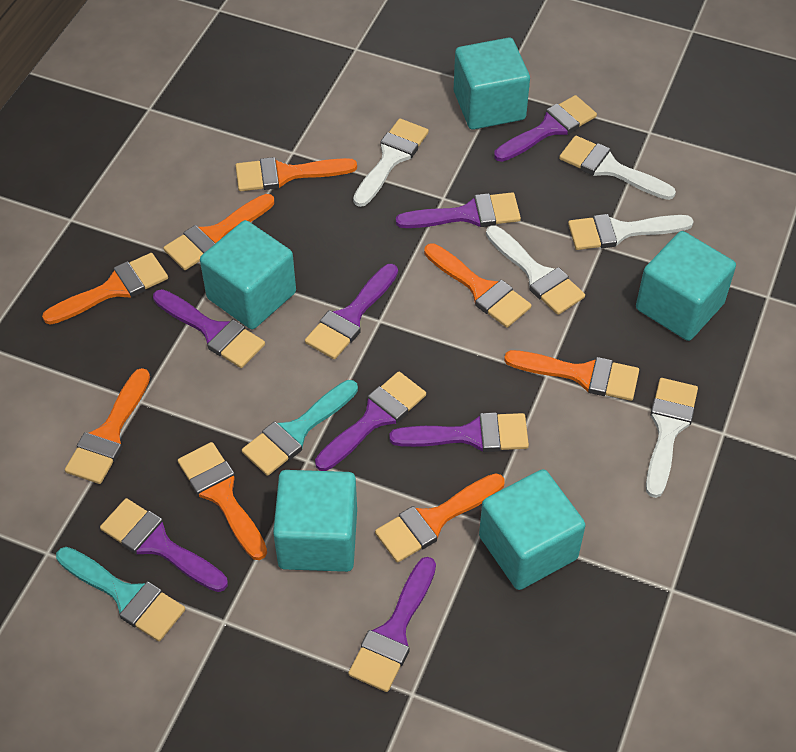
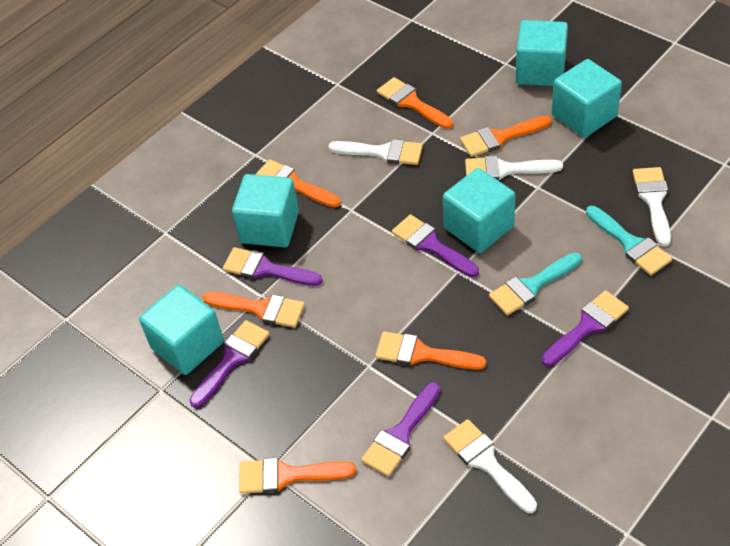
orange brush: [42,253,168,325] [65,368,150,484] [163,194,274,270] [178,442,267,560] [235,157,357,191] [375,473,505,563] [424,243,532,328] [504,350,639,401] = 8 -> [202,292,305,327] [239,457,356,494] [255,159,341,208] [375,331,486,370] [377,77,453,129] [460,116,552,157] = 6
purple brush: [100,498,228,592] [153,289,265,368] [305,264,398,359] [315,372,426,471] [348,557,436,692] [389,412,529,452] [396,192,521,228] [494,95,597,162] = 8 -> [190,320,270,408] [223,247,323,286] [361,382,440,476] [392,214,479,277] [542,290,629,366] = 5
white brush: [353,118,429,207] [486,225,585,315] [559,136,676,200] [568,214,694,250] [646,378,698,498] = 5 -> [328,139,423,165] [443,419,537,513] [465,156,563,180] [633,167,671,246] = 4

